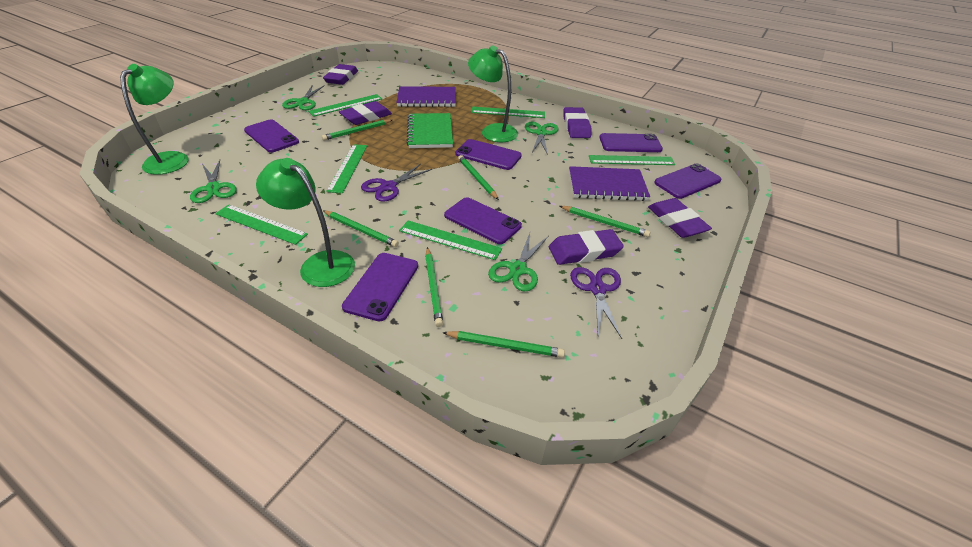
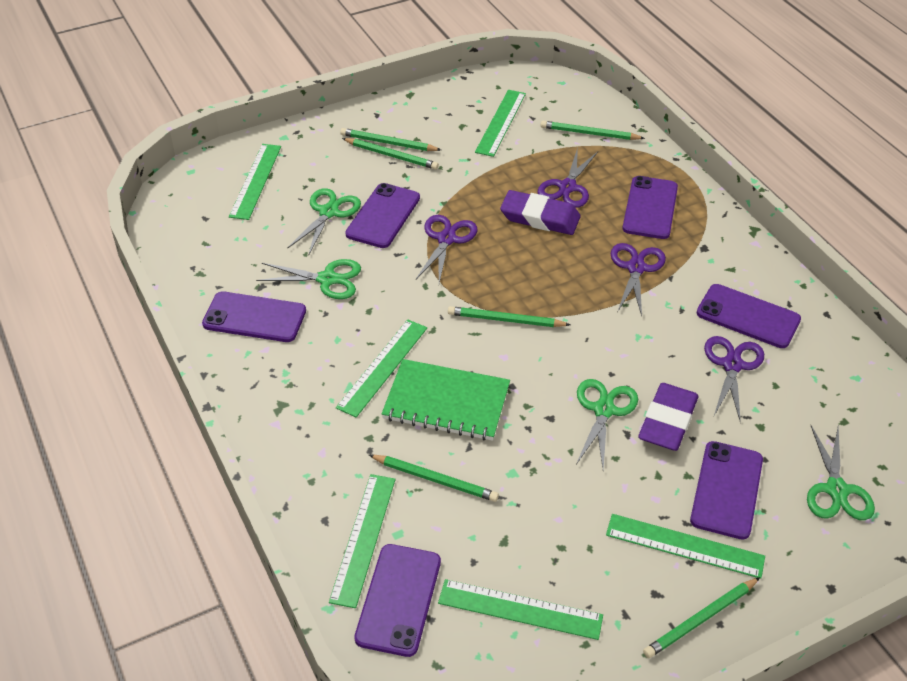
green lamp: [120,64,189,175] [256,158,355,287] [468,45,518,142] = 3 -> none = 0
purple eraser: [323,64,358,85] [339,101,392,125] [549,229,624,265] [563,107,592,138] [648,198,712,238] = 5 -> [500,190,581,235] [638,383,698,451] = 2
purple notebook: [396,86,456,107] [569,166,650,201] = 2 -> none = 0
purple scissors: [361,164,432,202] [570,267,622,339] = 2 -> [416,215,478,283] [538,148,598,208] [611,243,666,316] [704,336,764,423] = 4

